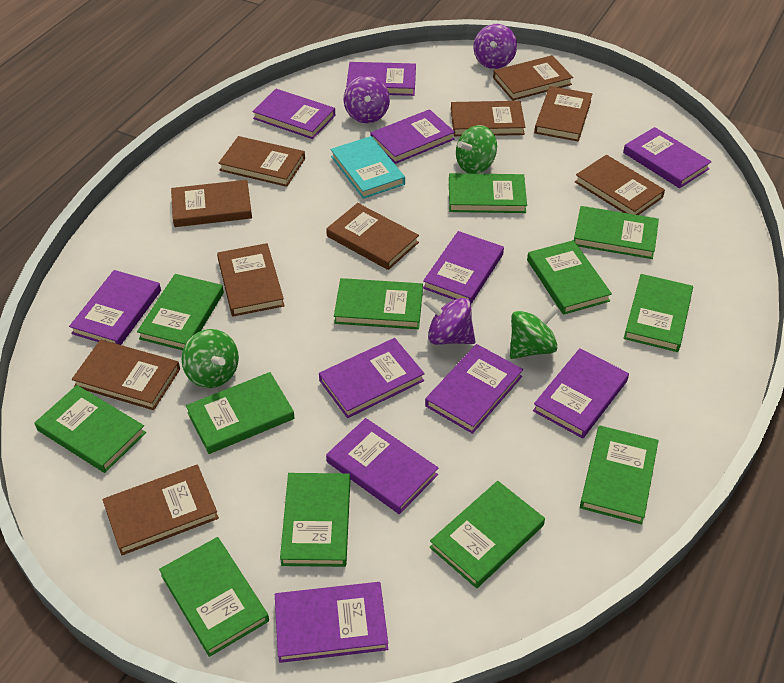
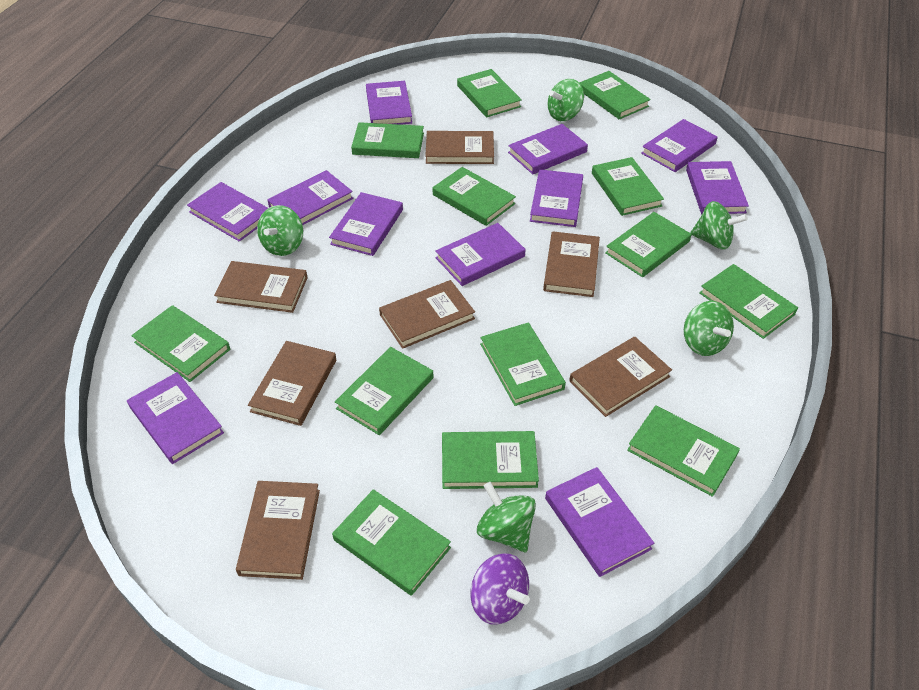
brown book: [72,340,180,410] [103,465,219,555] [171,180,252,227] [217,243,285,317] [218,136,305,187] [326,203,419,270] [451,101,526,136] [493,55,573,101] [534,86,592,141] [575,155,665,215] = 10 -> [214,261,308,313] [236,481,320,580] [248,341,336,426] [379,280,475,349] [425,131,494,164] [543,231,600,297] [569,337,672,417] = 7
green book: [35,385,146,473] [137,274,224,350] [159,537,269,657] [186,372,295,454] [280,473,350,567] [334,278,423,329] [430,481,545,588] [449,173,527,213] [527,240,612,315] [574,206,659,259] [580,425,658,524] [624,274,693,352] = 12 -> [131,305,230,382] [332,489,451,596] [335,347,434,435] [351,122,424,158] [432,167,516,226] [442,431,539,489] [457,69,522,117] [480,323,566,406] [579,71,651,120] [592,157,664,216] [605,212,691,277] [627,405,740,497] [699,264,798,339] = 13
green spinning top: [182,329,239,388] [456,125,497,174] [510,305,560,359] = 3 -> [257,205,303,256] [477,482,536,552] [548,79,584,121] [684,301,734,356] [690,201,748,250] = 5
purple spinning top: [344,76,390,123] [423,297,476,345] [473,24,517,69] = 3 -> [470,553,530,625] = 1
turquoise book: [331,136,405,199] = 1 -> none = 0

